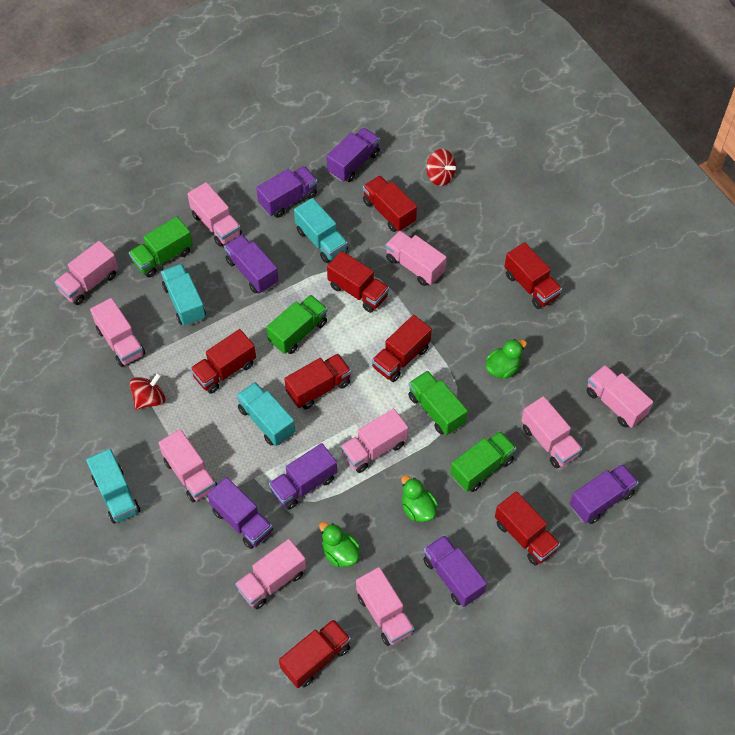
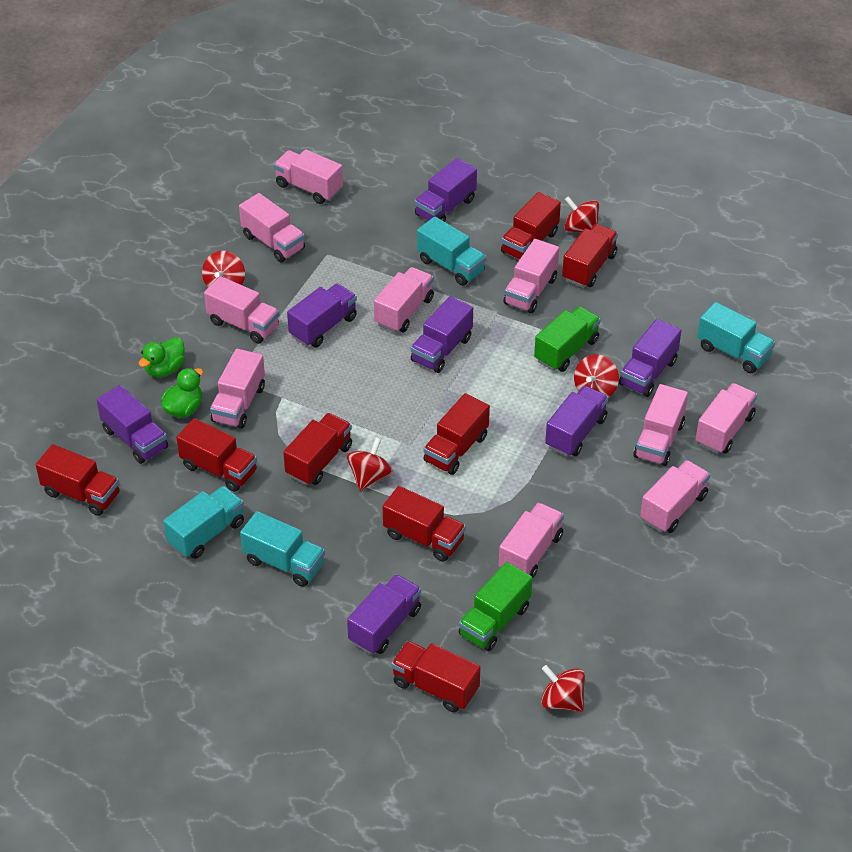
green duck: [319,522,360,567] [401,475,438,522] [486,339,527,379] = 3 -> [139,337,185,377] [161,368,203,418] = 2
green truck: [129,217,193,278] [266,295,327,354] [408,371,468,435] [450,431,516,492] = 4 -> [459,562,532,651] [534,306,601,372] = 2
red spinning top: [130,373,165,410] [426,149,456,186] = 2 -> [202,251,245,288] [347,438,393,491] [541,665,585,712] [564,196,599,233] [574,354,619,398] = 5

